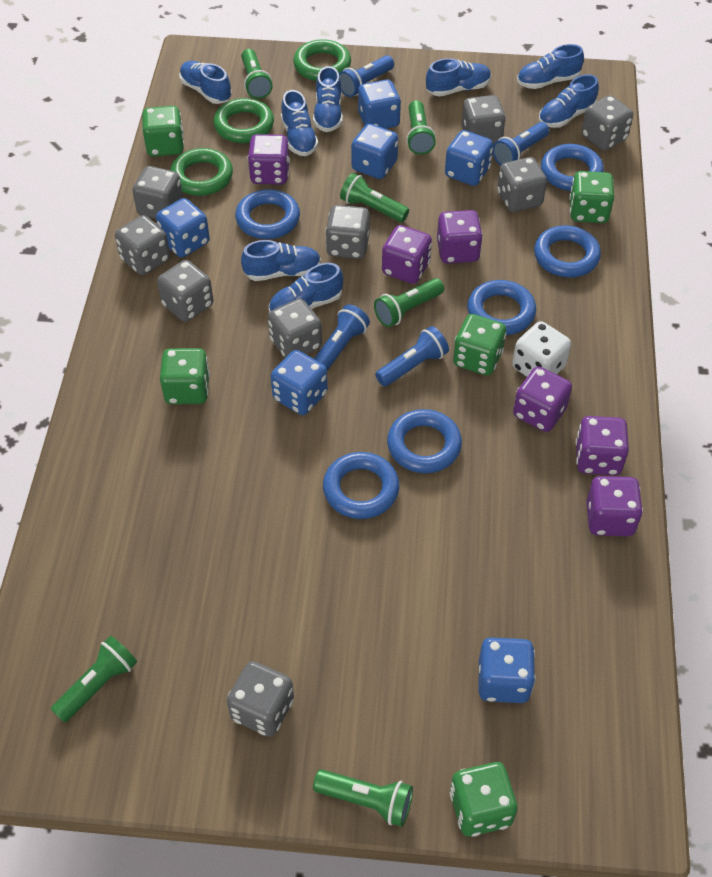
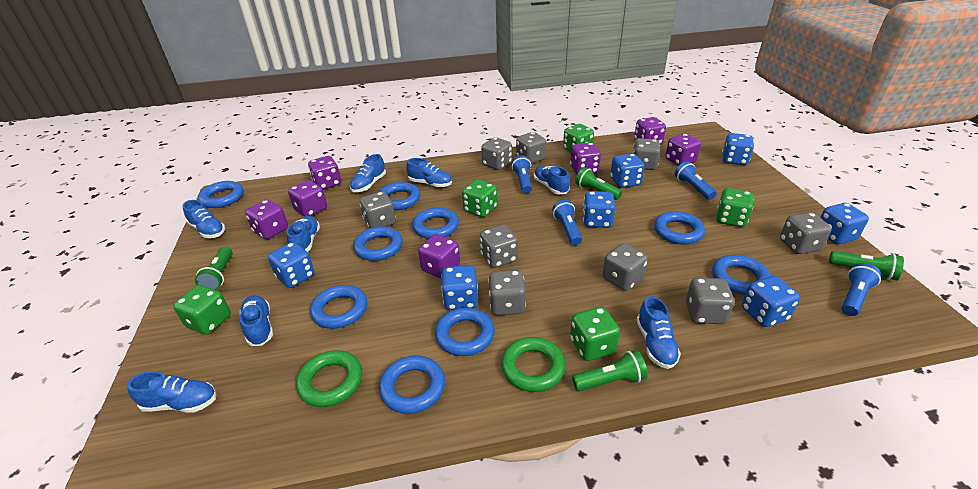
blue dice: [156,198,210,258] [271,350,328,415] [351,124,398,179] [358,79,401,129] [445,130,493,186] [479,637,536,703] = 6 -> [268,242,315,288] [441,265,478,310] [583,191,615,228] [610,154,645,188] [722,133,754,165] [742,276,800,327] [820,203,869,244] = 7
blue ring: [235,189,300,239] [323,452,399,519] [387,409,462,473] [467,280,536,335] [534,226,601,278] [541,144,604,191] = 6 -> [198,181,243,208] [310,285,367,329] [353,226,403,261] [379,182,420,210] [379,355,445,414] [412,207,459,239] [435,307,495,356] [654,211,705,245] [712,255,771,295] = 9
green flashlight: [51,636,137,723] [241,49,273,99] [313,769,413,827] [340,173,409,222] [374,278,444,327] [406,100,436,155] = 6 -> [195,247,233,290] [572,350,648,391] [575,167,622,200] [829,251,904,280] = 4
green ring: [170,148,233,196] [213,98,274,143] [293,39,351,81] = 3 -> [296,350,362,407] [501,337,566,392] = 2
purple dice: [248,134,290,185] [382,225,432,284] [437,210,483,264] [513,366,572,432] [576,416,629,475] [586,476,643,536] = 6 -> [245,200,288,239] [288,180,327,216] [308,156,341,190] [418,234,460,279] [570,143,601,174] [634,117,666,145] [665,134,701,166] = 7
white dice: [512,321,571,377] = 1 -> none = 0

